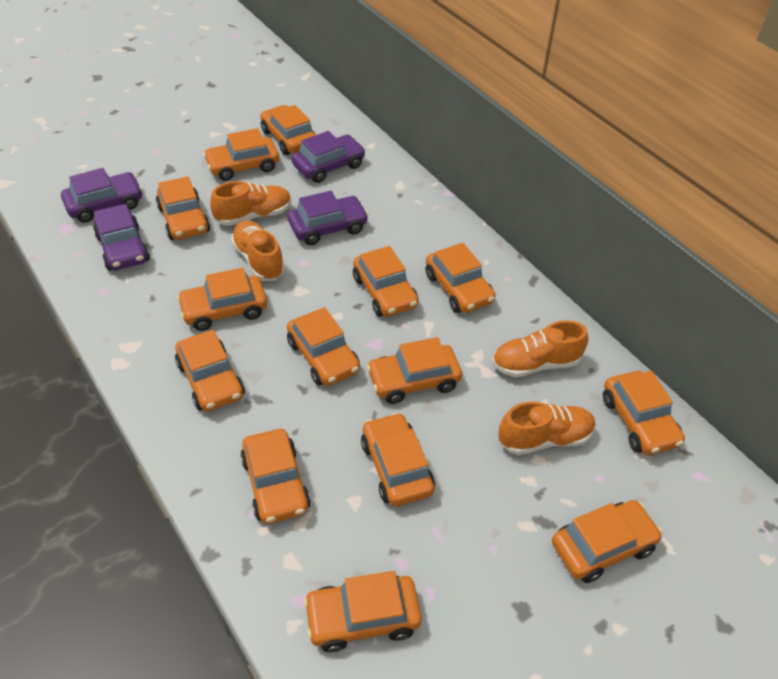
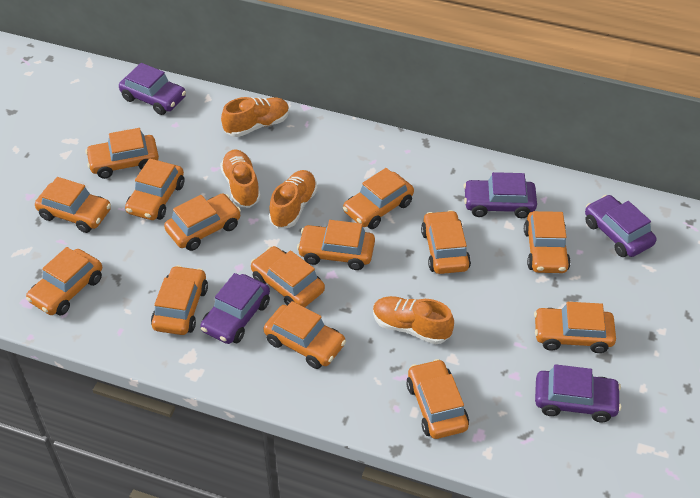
purple car: [61,168,143,223] [93,204,150,271] [288,191,369,245] [292,131,366,183] = 4 -> [119,63,186,115] [200,273,270,344] [464,172,537,218] [535,364,622,422] [585,195,656,257] = 5

